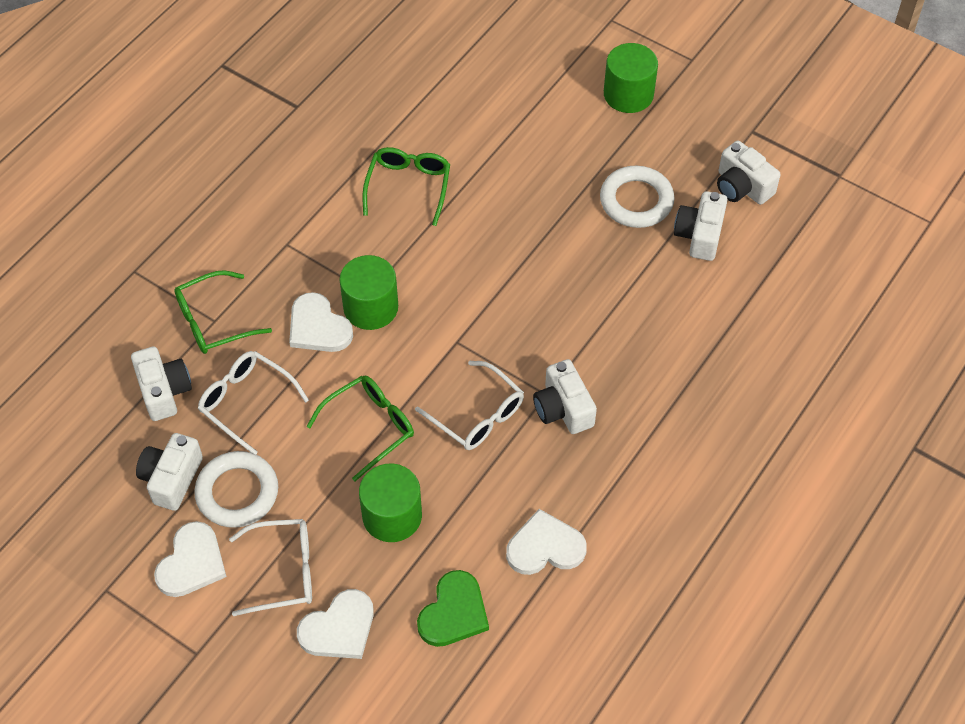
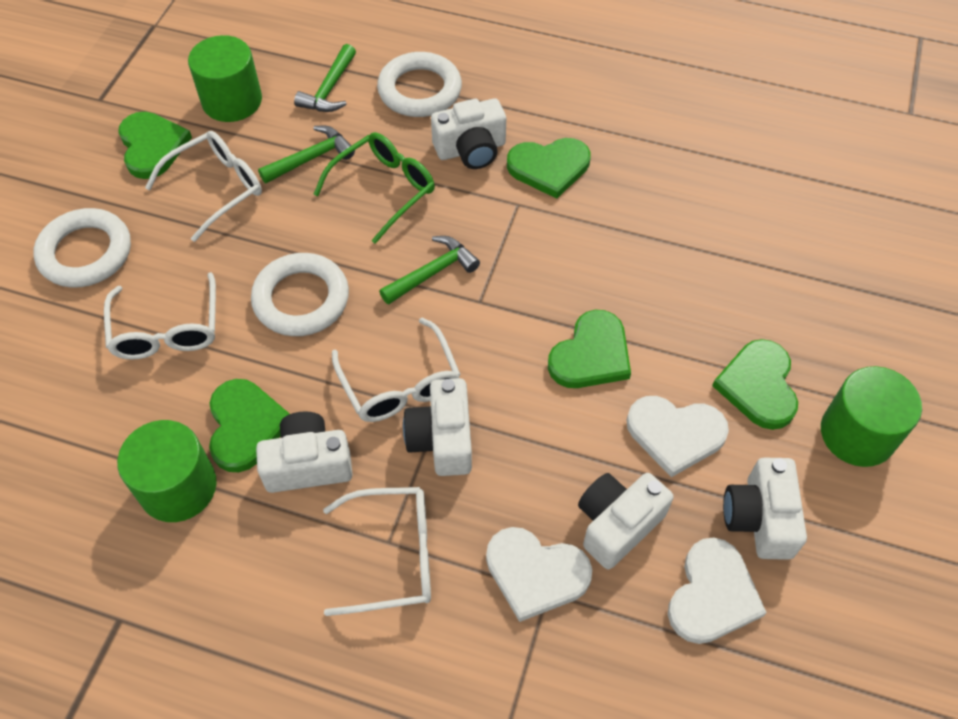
green glasses: [174,270,272,354] [306,375,414,481] [362,147,450,226] = 3 -> [313,132,435,244] = 1
green hammer: none = 0 -> [258,126,355,183] [294,44,356,112] [379,236,480,305] = 3
green heart: [417,570,489,647] = 1 -> [118,112,192,179] [209,379,290,472] [507,138,591,199] [548,310,631,388] [712,339,798,430] = 5
white glasses: [198,351,309,454] [229,519,312,616] [415,361,524,450] = 3 -> [104,272,216,360] [145,131,262,242] [323,487,431,616] [332,318,461,422] = 4
white heart: [154,521,227,597] [289,292,353,352] [297,589,374,659] [506,509,587,575] = 4 -> [486,527,592,622] [627,396,729,477] [668,537,767,644] = 3
white ring: [194,451,278,528] [600,166,675,228] = 2 -> [33,208,131,288] [251,253,349,336] [377,52,462,117] = 3

